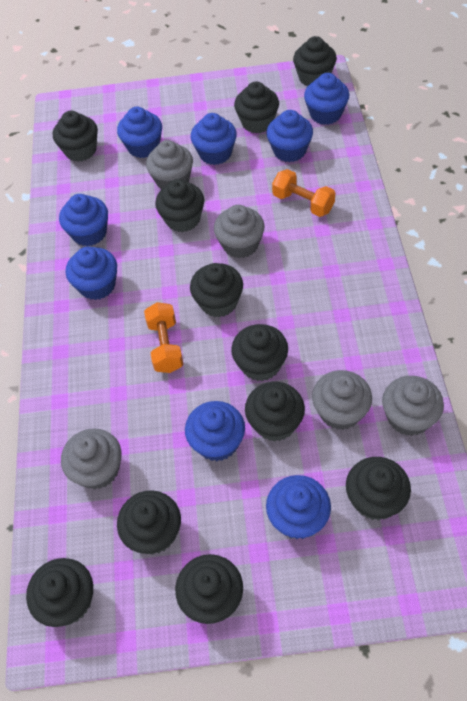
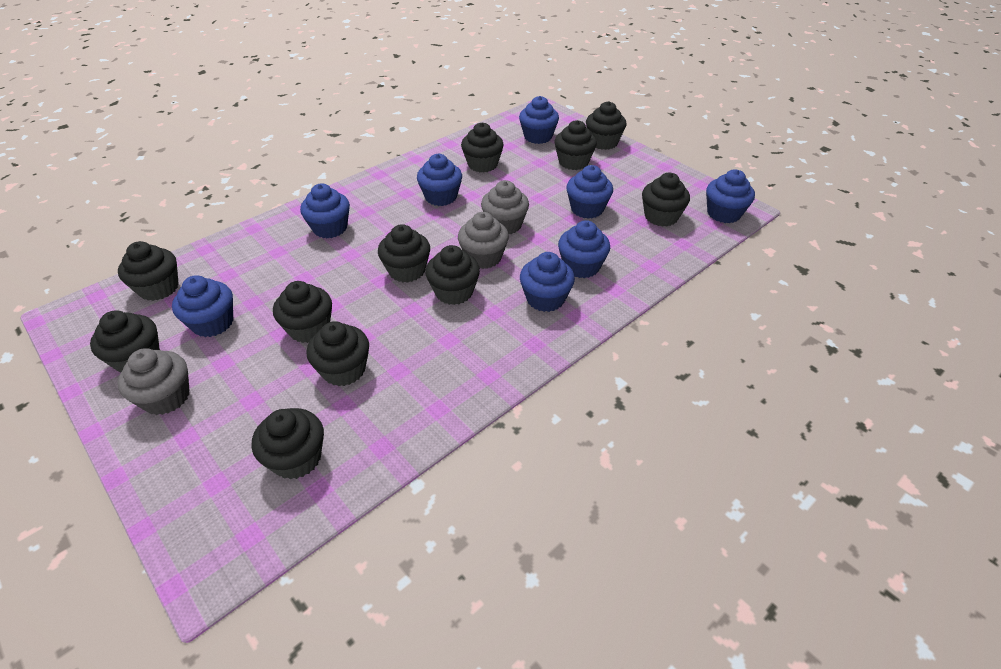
grey cupcake: [61,428,121,489] [146,140,193,190] [214,205,265,258] [312,370,372,430] [382,376,444,436] = 5 -> [117,348,189,415] [458,212,509,269] [481,180,529,234] = 3
orange dumbbell: [144,302,184,373] [272,169,335,217] = 2 -> none = 0

